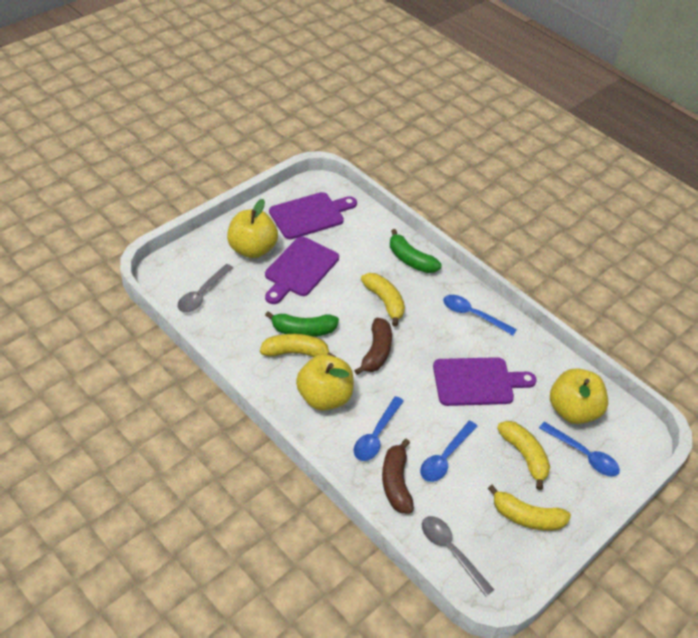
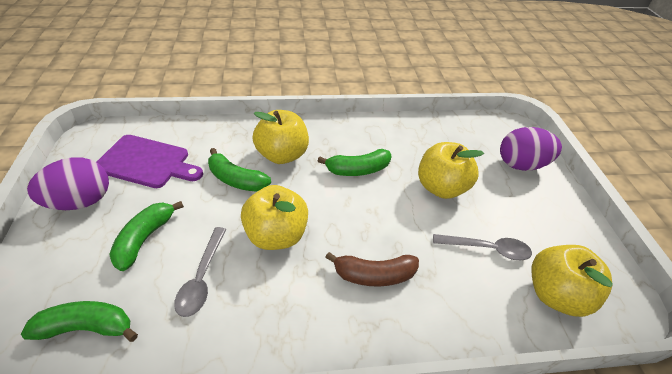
blue spoon: [354,396,404,461] [420,421,478,482] [443,295,517,335] [539,422,620,477] = 4 -> none = 0
brown banana: [354,318,392,375] [382,439,414,514] = 2 -> [325,252,419,287] = 1
green banana: [265,311,339,337] [390,229,441,273] = 2 -> [21,301,138,342] [109,201,184,271] [208,148,271,192] [318,149,392,176] = 4
purple cutting board: [265,236,339,304] [269,192,357,239] [433,357,537,406] = 3 -> [97,135,203,188] = 1
purple egg: none = 0 -> [27,157,109,210] [500,127,562,171] = 2
yellow apple: [227,199,278,258] [296,354,354,411] [550,368,608,424] = 3 -> [241,185,308,250] [252,110,309,164] [418,142,484,199] [532,245,613,317] = 4
yellow banana: [260,334,336,357] [361,273,405,326] [488,485,571,531] [497,421,550,490] = 4 -> none = 0

